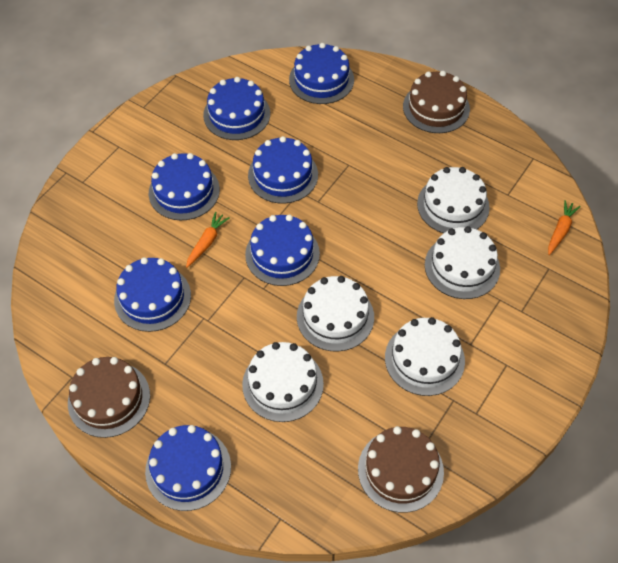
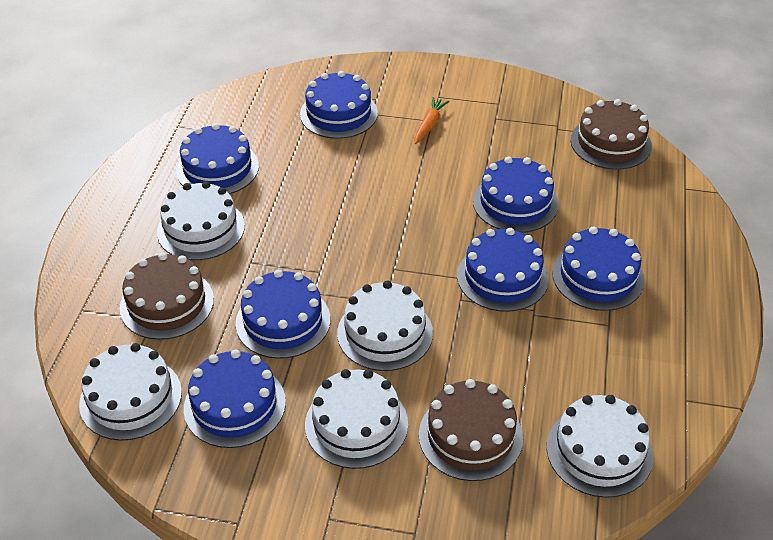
orange carrot: [186,212,230,267] [548,200,581,255] = 2 -> [414,97,449,144] = 1

